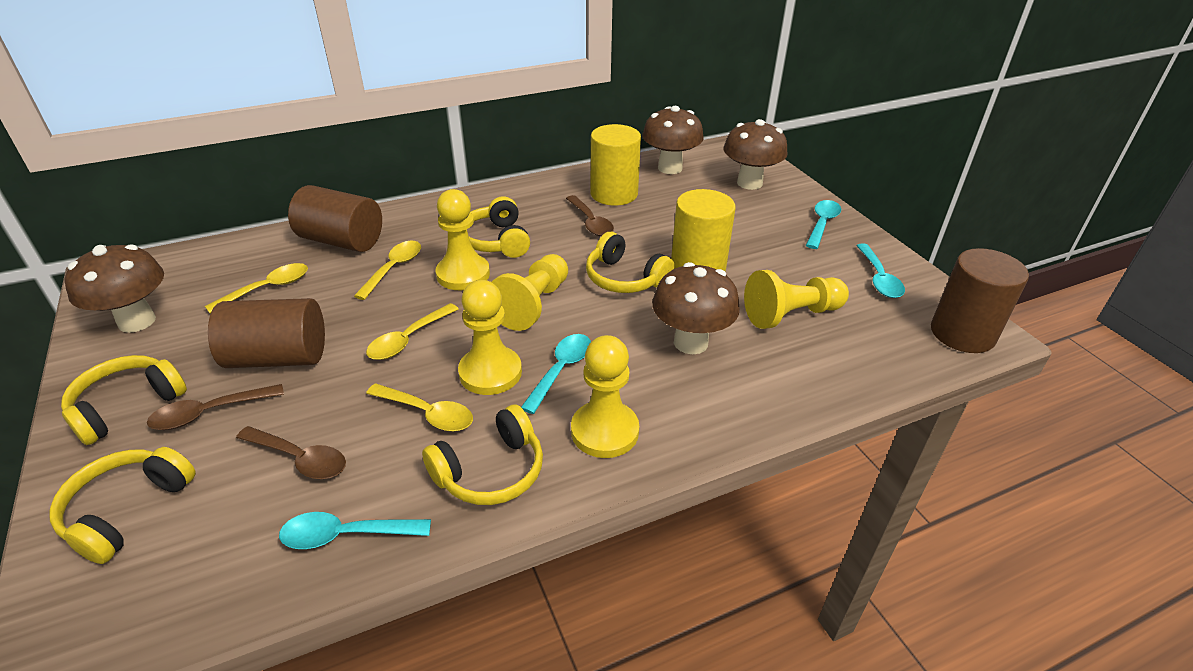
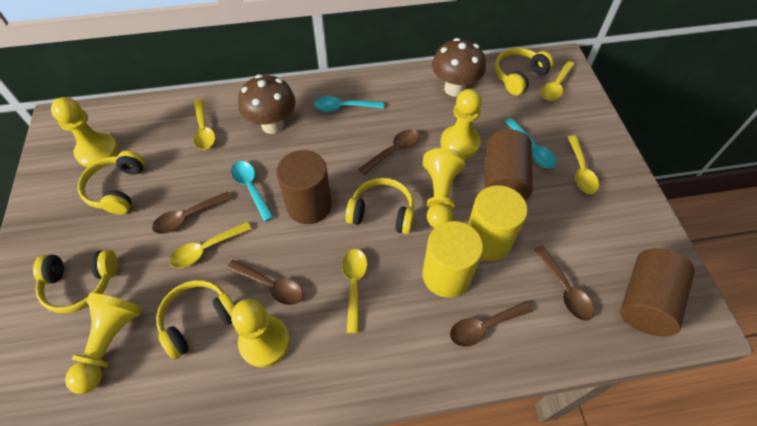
brown mushroom: [64,244,164,333] [642,106,704,174] [652,262,740,354] [723,119,788,190] = 4 -> [238,74,296,134] [432,38,486,97] = 2
brown spoon: [147,384,284,430] [236,426,346,479] [566,195,614,236] = 3 -> [152,191,232,234] [227,260,303,305] [359,129,420,175] [450,301,533,347] [534,245,594,321] = 5
turquoise spoon: [279,512,431,549] [521,334,591,414] [806,200,841,249] [856,244,905,298] = 4 -> [231,161,274,222] [314,96,384,112] [504,118,557,169] = 3
yellow spoon: [205,263,308,314] [354,240,421,300] [366,303,459,360] [366,383,473,432] = 4 -> [169,222,251,268] [193,99,215,150] [342,249,368,333] [541,61,575,101] [568,135,599,194] = 5

